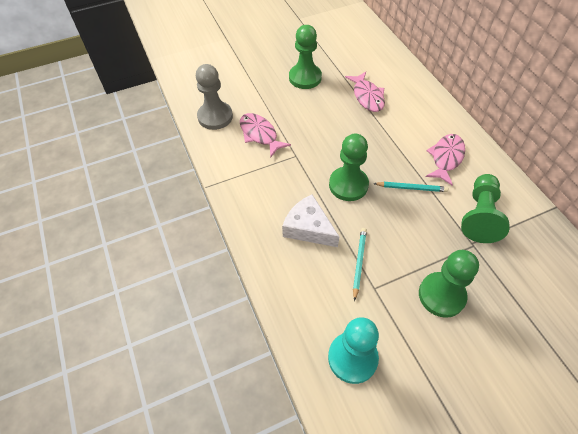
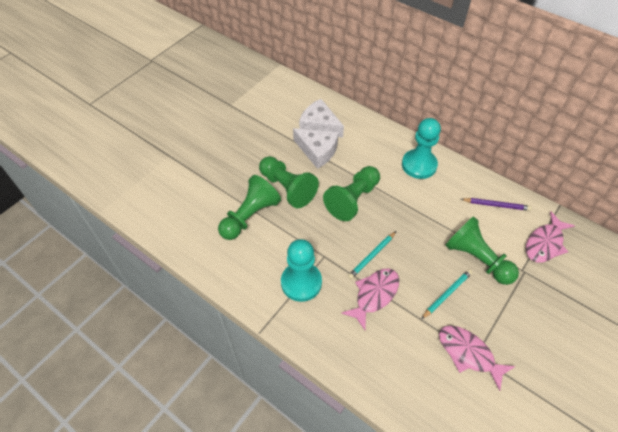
grey pawn: [196,64,233,130] = 1 -> none = 0
purple pencil: none = 0 -> [461,198,532,211] = 1
turquoise pawn: [328,317,379,384] = 1 -> [281,239,322,302] [402,118,441,179] = 2
white cheese: [282,194,339,247] = 1 -> [293,128,338,169] [299,99,344,138] = 2

